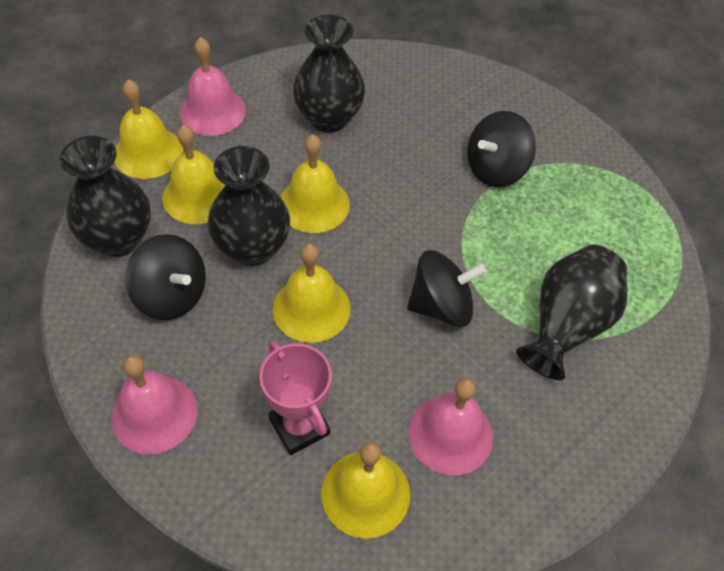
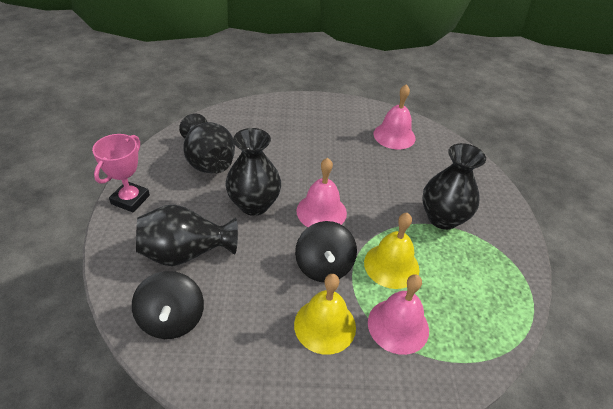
black spinning top: [125,234,206,320] [407,250,486,327] [467,111,536,187] = 3 -> [132,271,204,339] [295,221,357,282] = 2
yellow bell: [114,79,183,179] [162,125,226,224] [273,244,351,343] [280,134,350,233] [321,442,410,539] = 5 -> [294,274,356,355] [364,213,419,289] = 2

